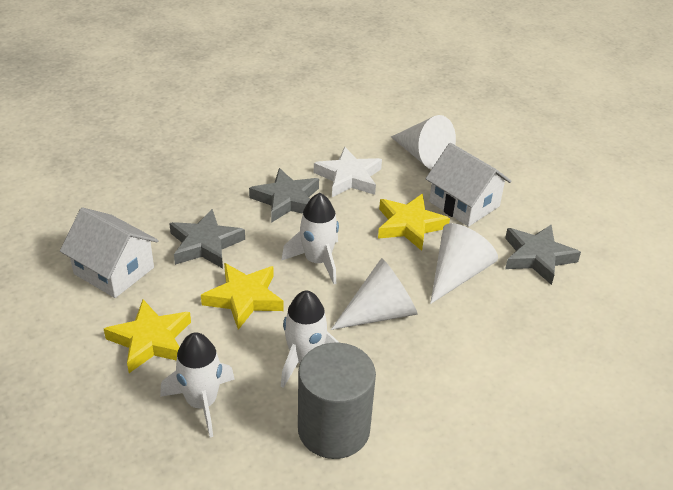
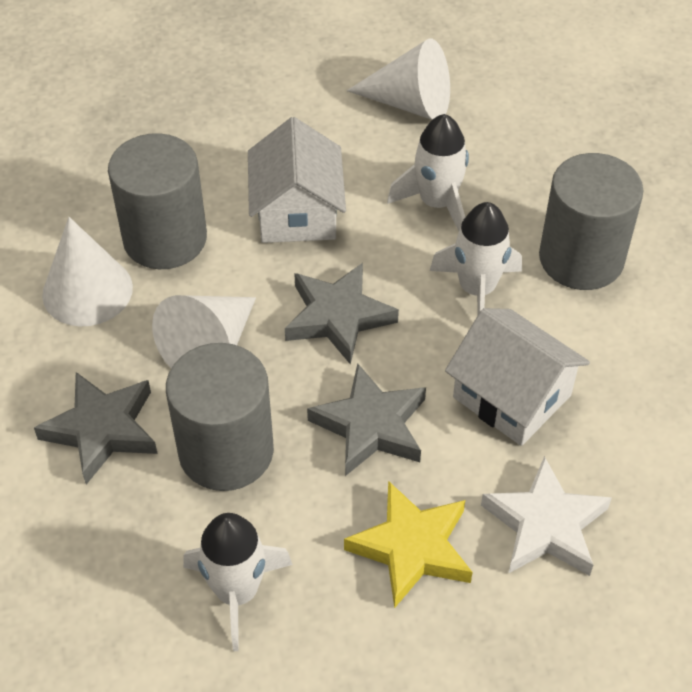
grey cylinder: [298,342,376,459] = 1 -> [108,133,207,269] [166,343,274,491] [539,153,644,290] = 3
yellow star: [104,300,191,373] [201,263,284,330] [378,194,450,251] = 3 -> [344,481,473,609] = 1

